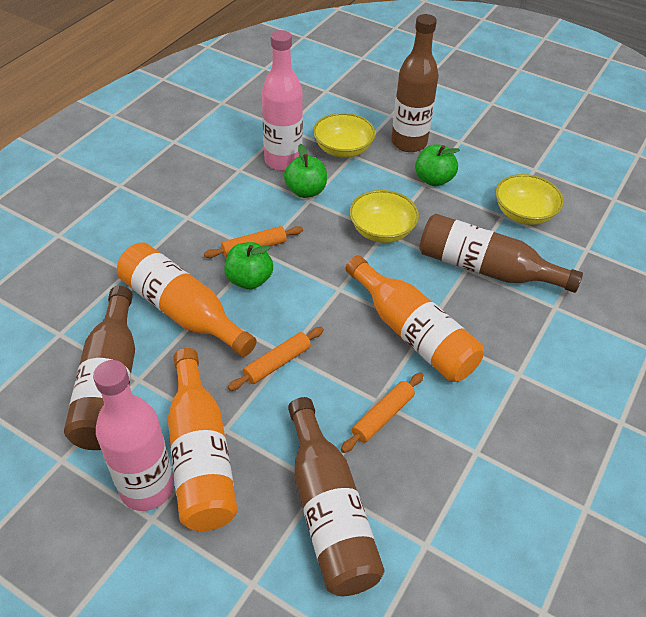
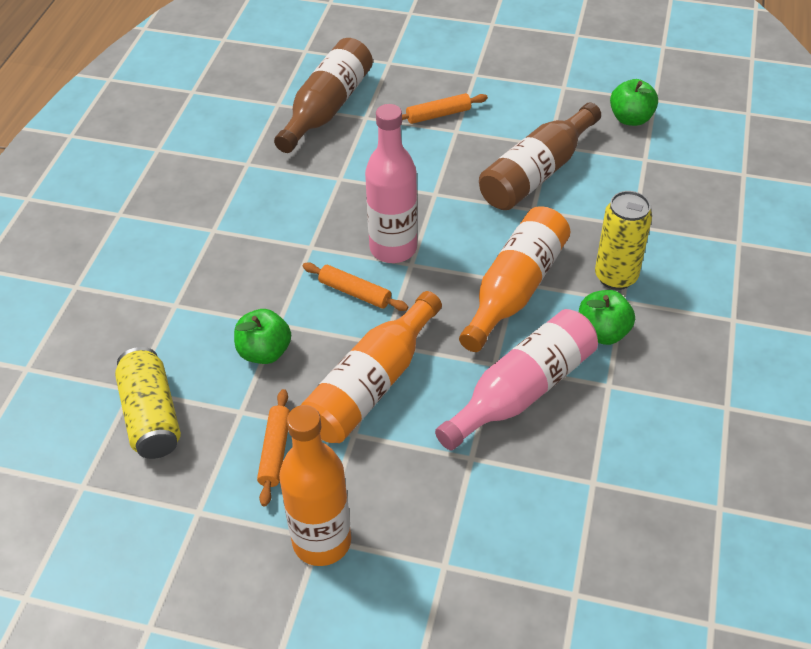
brown bottle: [64,286,135,450] [288,397,385,596] [391,14,439,152] [419,214,583,293] = 4 -> [274,38,373,153] [479,102,601,210] = 2
yellow bowl: [313,113,376,158] [349,190,419,243] [495,174,564,225] = 3 -> none = 0
yellow can: none = 0 -> [115,347,181,459] [595,191,652,290] = 2

